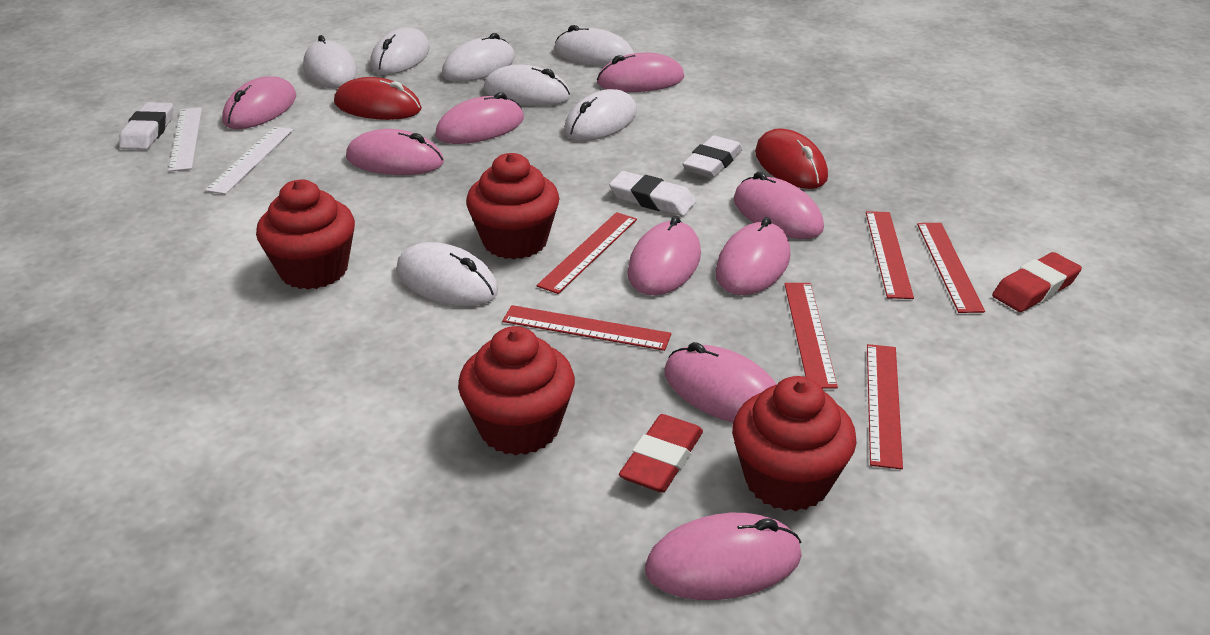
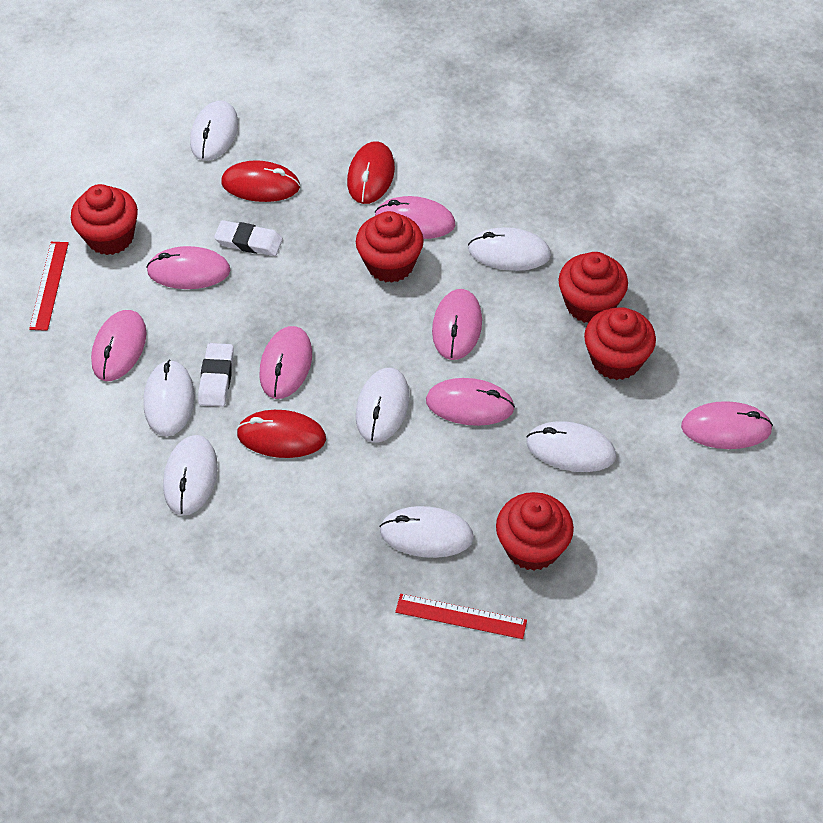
pink mouse: [222,76,296,129] [346,129,444,175] [435,92,524,144] [597,53,684,92] [627,216,701,295] [645,513,802,600] [665,342,777,423] [715,217,791,295] [734,172,824,239] = 9 -> [91,310,146,381] [146,246,231,289] [259,326,312,399] [375,196,455,239] [426,378,515,426] [432,289,482,360] [681,401,773,449] = 7
red cupcake: [256,180,355,290] [458,326,575,456] [466,153,560,259] [732,376,857,511] = 4 -> [71,184,138,255] [356,211,424,283] [496,492,574,571] [559,252,628,323] [584,308,656,380] = 5
red eraser: [619,414,703,493] [992,252,1082,312] = 2 -> none = 0
red mouse: [334,77,422,120] [755,129,828,189] = 2 -> [221,160,300,202] [237,410,326,458] [347,141,395,204] = 3
red ruler: [502,305,671,351] [536,212,637,294] [785,283,838,389] [866,211,914,299] [867,344,903,469] [917,223,985,313] = 6 -> [29,242,69,331] [395,594,527,639] = 2
white eraser: [119,102,173,150] [609,171,696,216] [682,135,743,178] = 3 -> [198,343,234,407] [214,220,283,256] = 2
white ruler: [168,107,202,172] [205,126,293,194] = 2 -> none = 0

